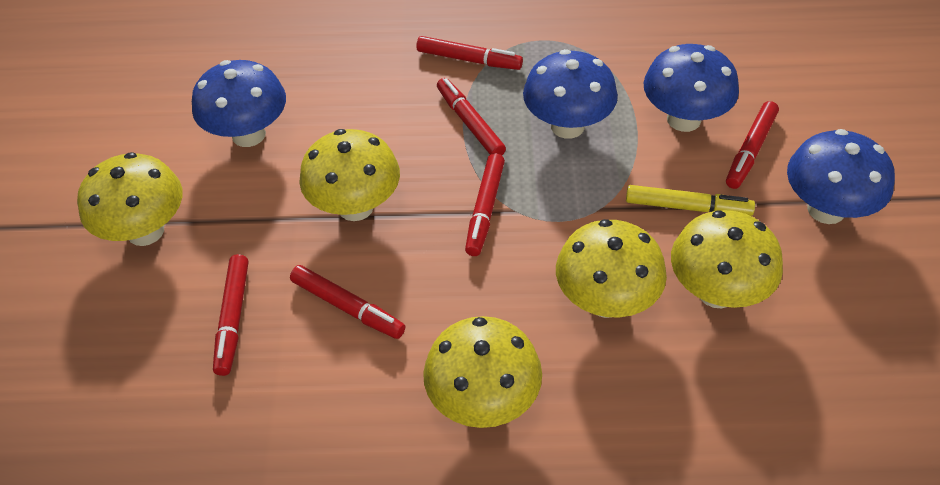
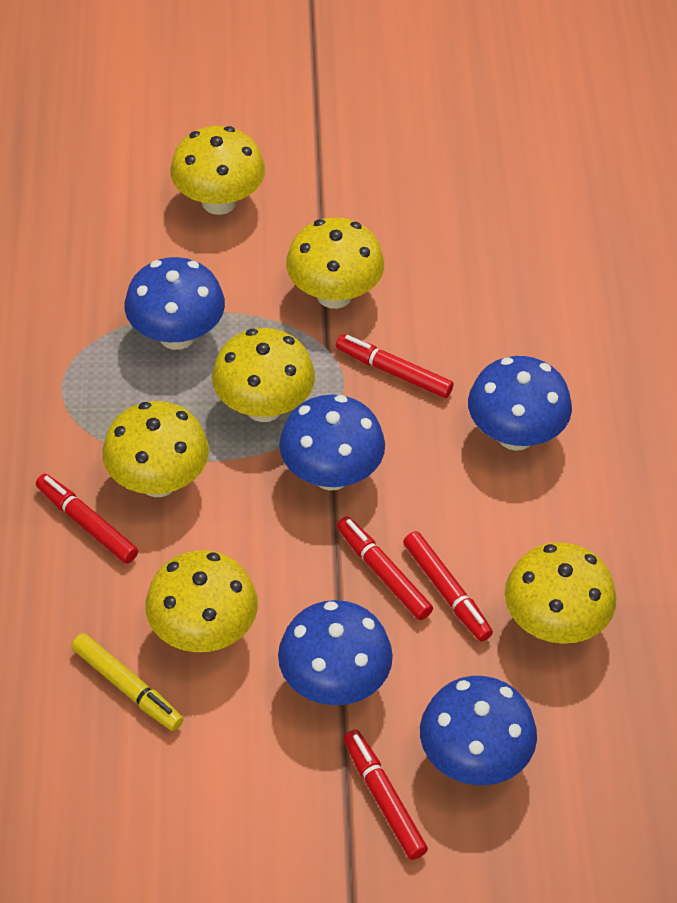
blue mushroom: [192,60,286,147] [523,49,618,139] [644,44,739,132] [787,129,895,224] = 4 -> [125,257,225,350] [278,600,393,706] [279,395,385,491] [420,676,537,785] [468,356,572,451] = 5
red marker: [213,254,249,376] [290,265,405,339] [416,36,523,70] [437,78,506,155] [465,153,505,256] [726,101,779,189] = 6 -> [36,474,138,564] [336,334,454,398] [337,517,433,620] [343,730,428,860] [403,531,493,642] = 5
yellow mushroom: [77,152,182,246] [299,129,400,221] [423,316,542,428] [556,219,667,318] [671,210,783,308] = 5 -> [102,401,209,497] [145,550,258,652] [170,126,265,215] [212,328,315,422] [286,217,384,309] [505,542,616,644] = 6

